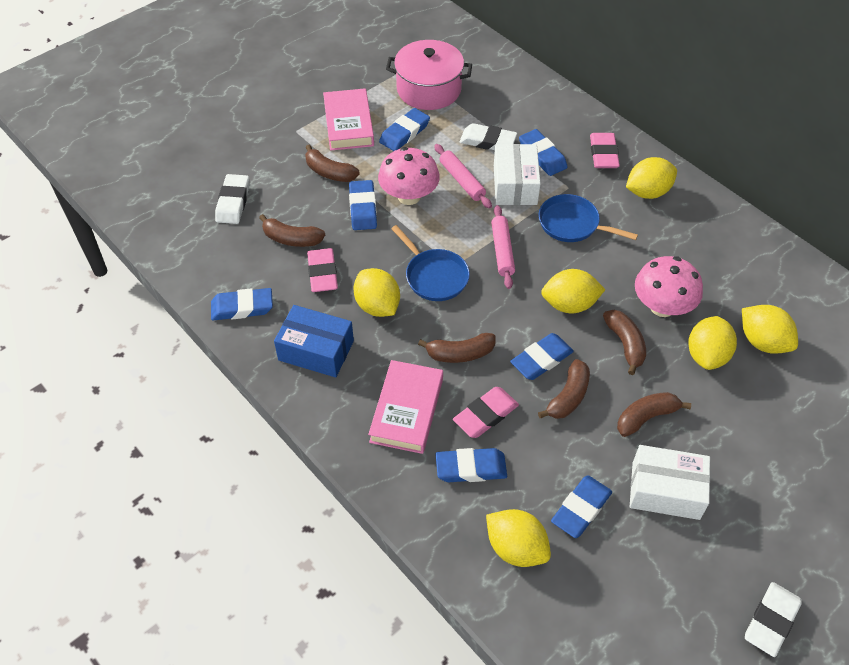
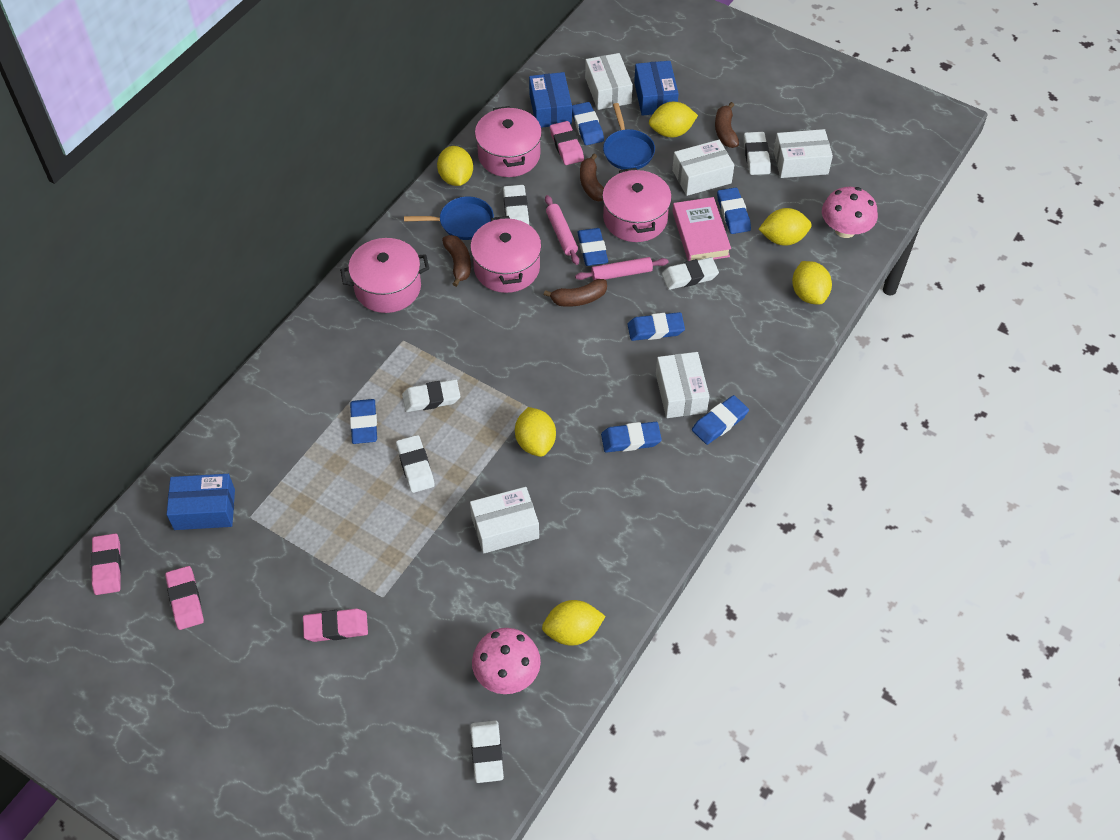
blue box: [274,305,354,377] = 1 -> [166,474,235,530] [529,72,572,128] [634,61,679,116] = 3
brown banana: [259,214,325,247] [305,144,360,182] [418,333,496,363] [538,359,590,419] [603,310,646,375] [617,392,691,437] = 6 -> [442,235,471,287] [544,279,607,307] [580,153,604,201] [715,102,739,148] = 4
pink book: [323,88,374,151] [368,360,443,454] = 2 -> [672,197,731,261] = 1
pink eraser: [307,248,338,292] [453,387,519,438] [590,133,620,168] = 3 -> [91,533,121,595] [165,566,204,630] [303,609,368,642] [550,121,584,165] = 4
pink pot: [386,40,472,110] = 1 -> [340,238,429,313] [470,216,541,293] [475,106,542,177] [602,168,672,242] = 4
white box: [494,144,541,205] [630,445,710,520] = 2 -> [470,487,539,554] [585,53,633,110] [656,352,710,418] [672,140,734,196] [774,129,833,178] = 5
white eraser: [215,174,249,224] [459,123,517,150] [745,582,802,657] = 3 -> [396,435,435,493] [402,379,460,412] [470,721,504,783] [503,185,529,225] [662,257,719,290] [744,132,771,175] = 6

